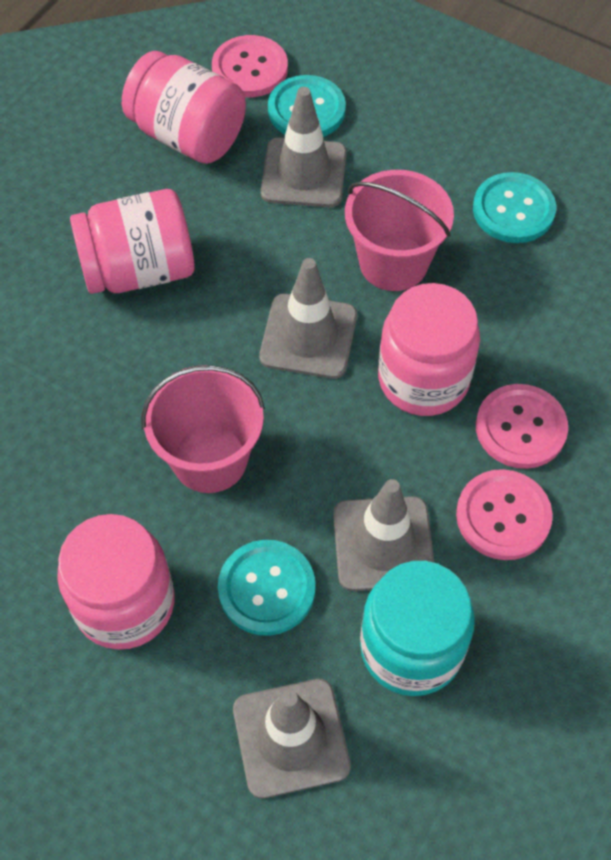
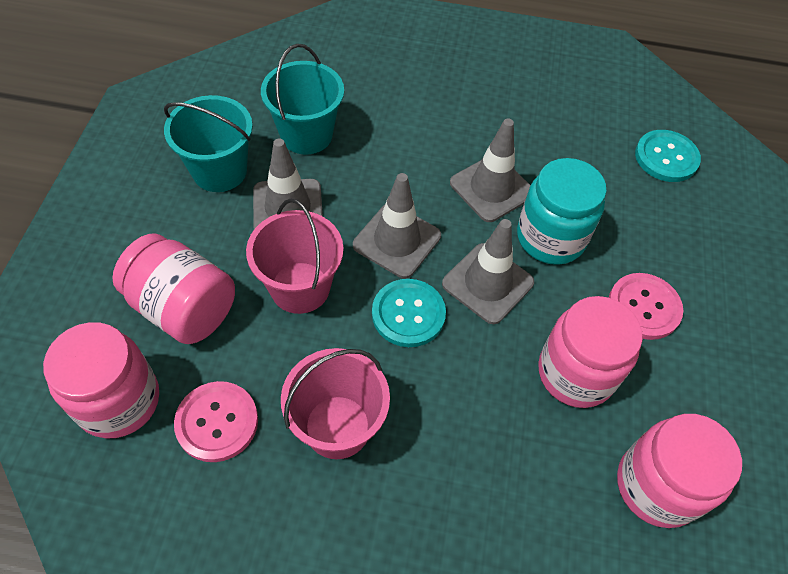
pink button: [212,35,288,97] [456,469,553,560] [476,384,568,469] = 3 -> [174,381,258,462] [609,273,683,340] = 2
turquoise bucket: none = 0 -> [164,95,253,192] [261,44,344,155] = 2
turquoise button: [218,540,316,636] [268,75,346,137] [473,172,556,243] = 3 -> [372,279,446,347] [635,130,701,182] = 2

